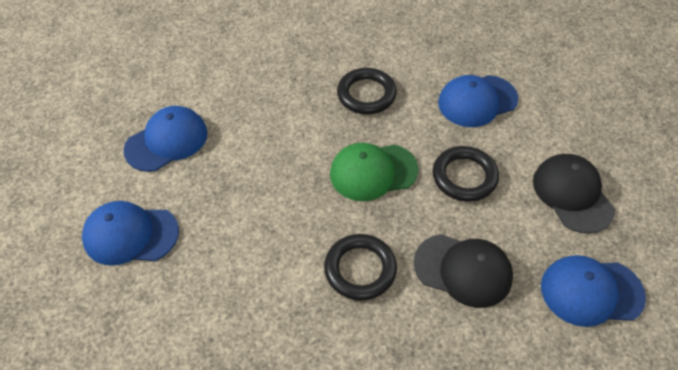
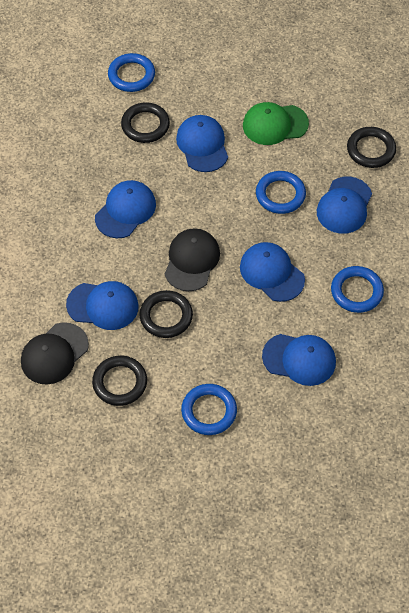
black ring: [324,234,397,301] [337,68,397,114] [433,146,499,202] = 3 -> [92,356,147,406] [121,102,170,143] [139,290,193,338] [347,127,396,168] = 4
blue cap: [82,201,179,266] [123,106,208,172] [438,75,518,127] [541,255,646,327] = 4 -> [66,281,139,330] [95,180,156,238] [176,115,228,172] [240,242,305,302] [262,334,336,386] [317,177,372,234] = 6
blue ring: none = 0 -> [108,53,155,92] [181,384,237,435] [256,171,306,214] [331,266,384,313] = 4

